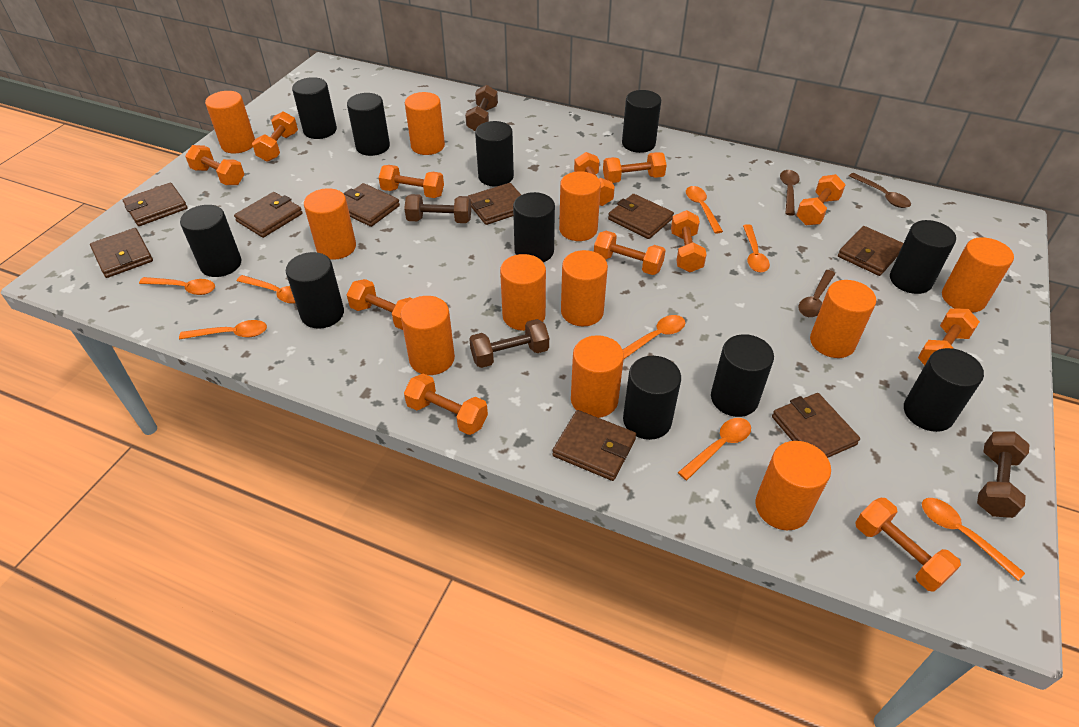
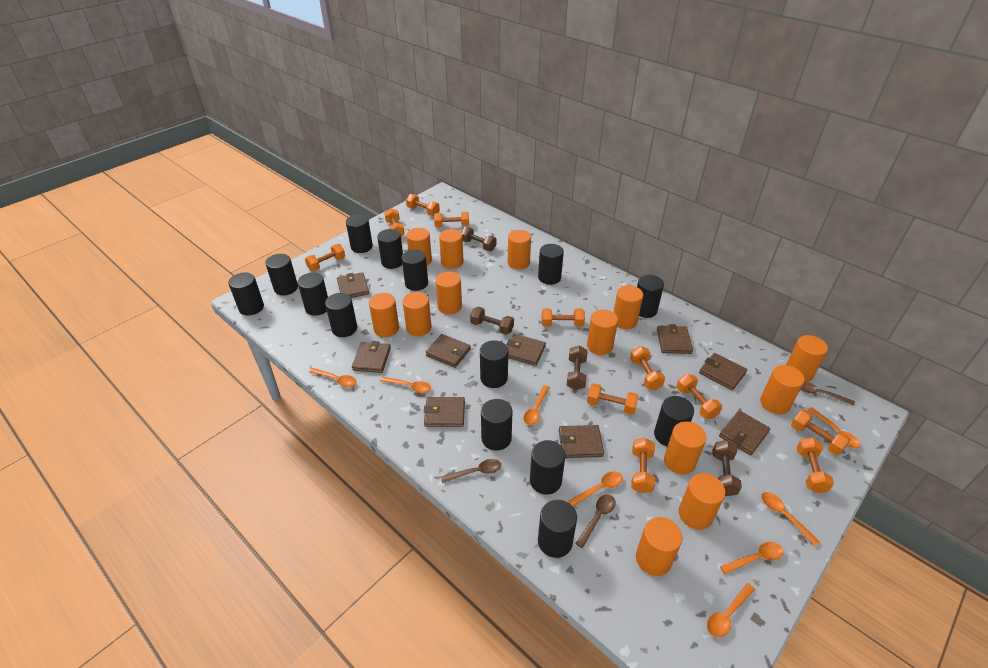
black cylinder: [180,205,241,277] [286,252,344,329] [292,77,337,139] [347,93,390,156] [475,121,514,187] [513,192,555,262] [622,90,661,153] [623,356,681,440] [711,334,774,417] [890,220,956,294] [904,348,984,432] = 11 -> [228,272,264,316] [265,254,298,295] [298,273,328,316] [325,293,357,337] [346,214,373,253] [377,229,403,269] [402,249,428,291] [480,340,508,388] [481,399,512,451] [530,440,565,495] [538,244,564,285] [538,500,577,558] [637,275,664,318] [654,396,694,446] = 14
orange cylinder: [205,91,255,153] [304,188,356,260] [401,296,455,375] [405,92,445,155] [500,254,546,331] [559,171,601,241] [561,250,608,326] [571,335,624,418] [755,441,831,530] [810,280,876,358] [942,237,1014,313] = 11 -> [369,293,399,337] [403,292,432,336] [406,228,432,266] [435,271,462,314] [439,229,463,269] [508,230,531,270] [587,310,618,355] [613,285,643,329] [636,517,683,576] [664,421,706,475] [679,473,725,530] [760,365,804,414] [786,335,828,382] = 13
orange dumbbell: [185,145,245,185] [252,111,298,162] [346,279,413,330] [378,165,444,198] [404,373,488,435] [574,152,615,206] [594,231,666,275] [603,152,667,183] [671,210,707,272] [796,174,846,225] [855,498,961,592] [918,308,980,365] = 12 -> [305,244,345,271] [385,208,405,236] [406,194,440,216] [434,212,469,227] [542,308,585,327] [587,383,638,415] [630,346,665,390] [631,438,655,493] [677,374,722,419] [791,410,851,455] [796,437,834,493] = 11

